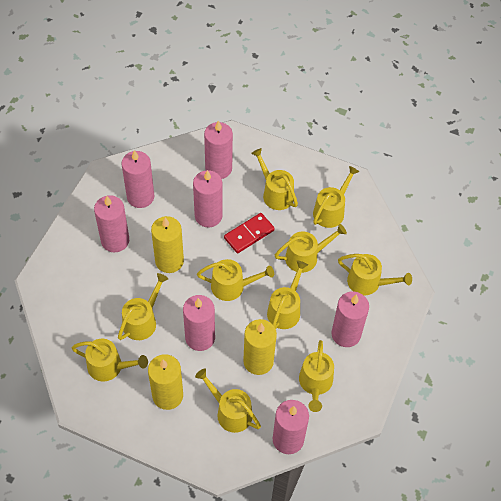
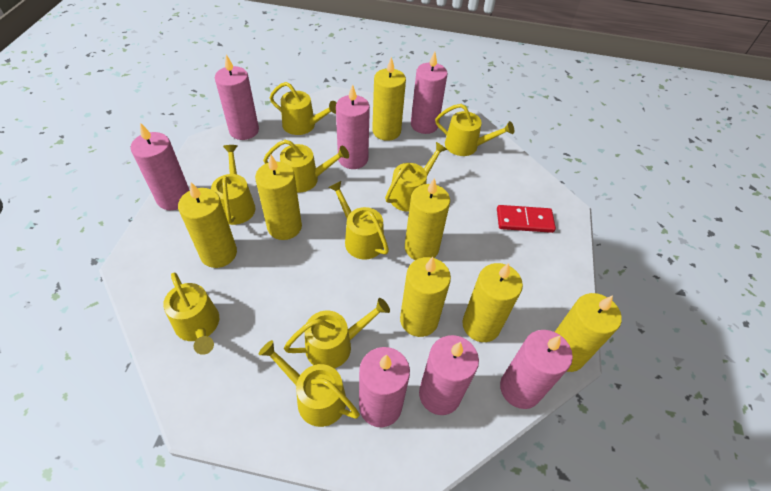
yellow candle: [148,354,183,410] [151,216,184,273] [243,319,277,375] = 3 -> [178,182,237,268] [255,155,302,240] [372,57,406,141] [400,257,451,337] [405,178,450,260] [462,263,523,342] [555,293,622,372] = 7
yellow watering can: [72,339,148,382] [118,273,168,340] [195,368,261,433] [197,259,274,301] [251,148,298,210] [267,260,308,329] [275,224,347,273] [299,340,334,412] [313,166,359,228] [338,254,412,295] = 10 -> [163,273,219,355] [211,145,256,225] [259,340,360,427] [263,140,349,192] [270,82,336,135] [284,298,390,369] [328,181,389,260] [385,142,447,212] [435,104,514,156] = 9

